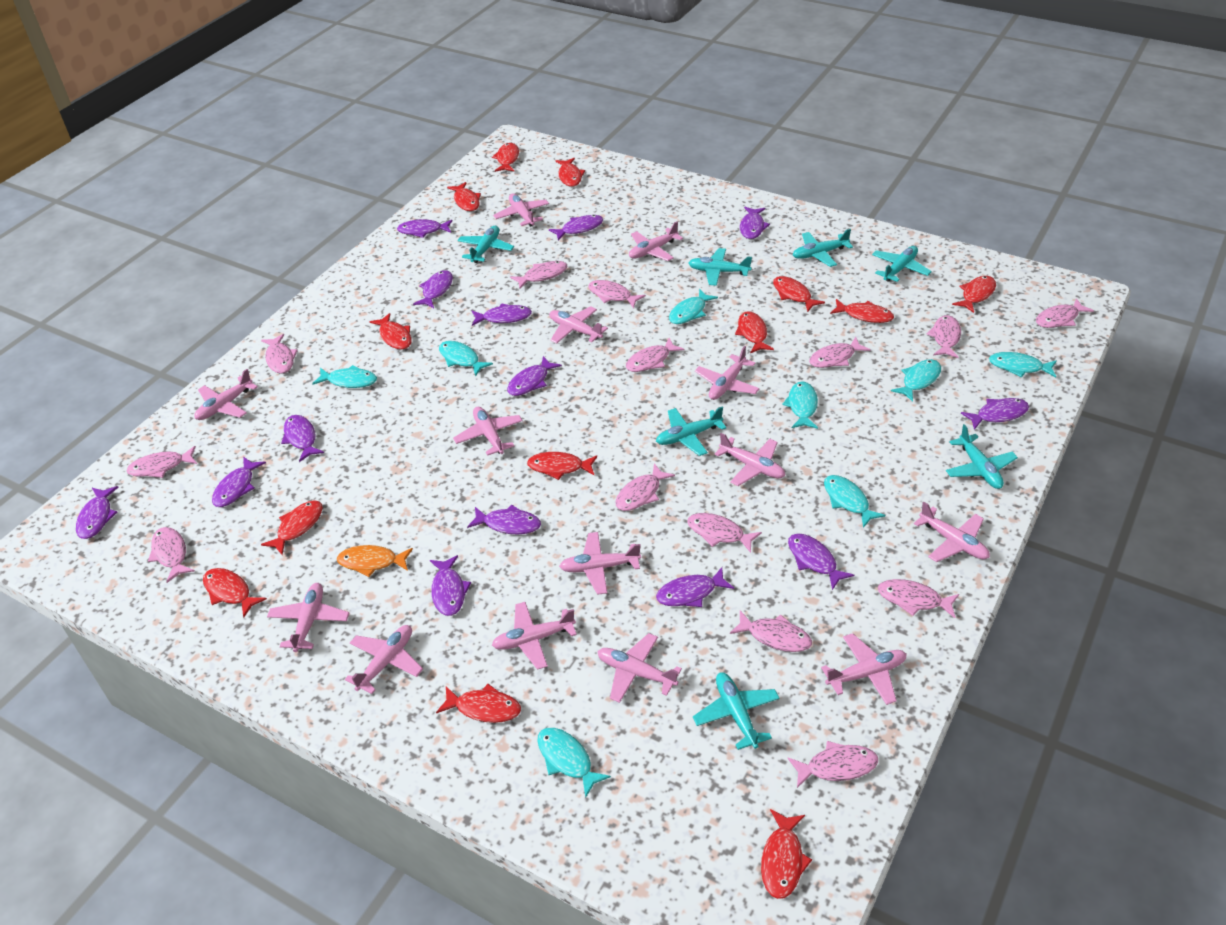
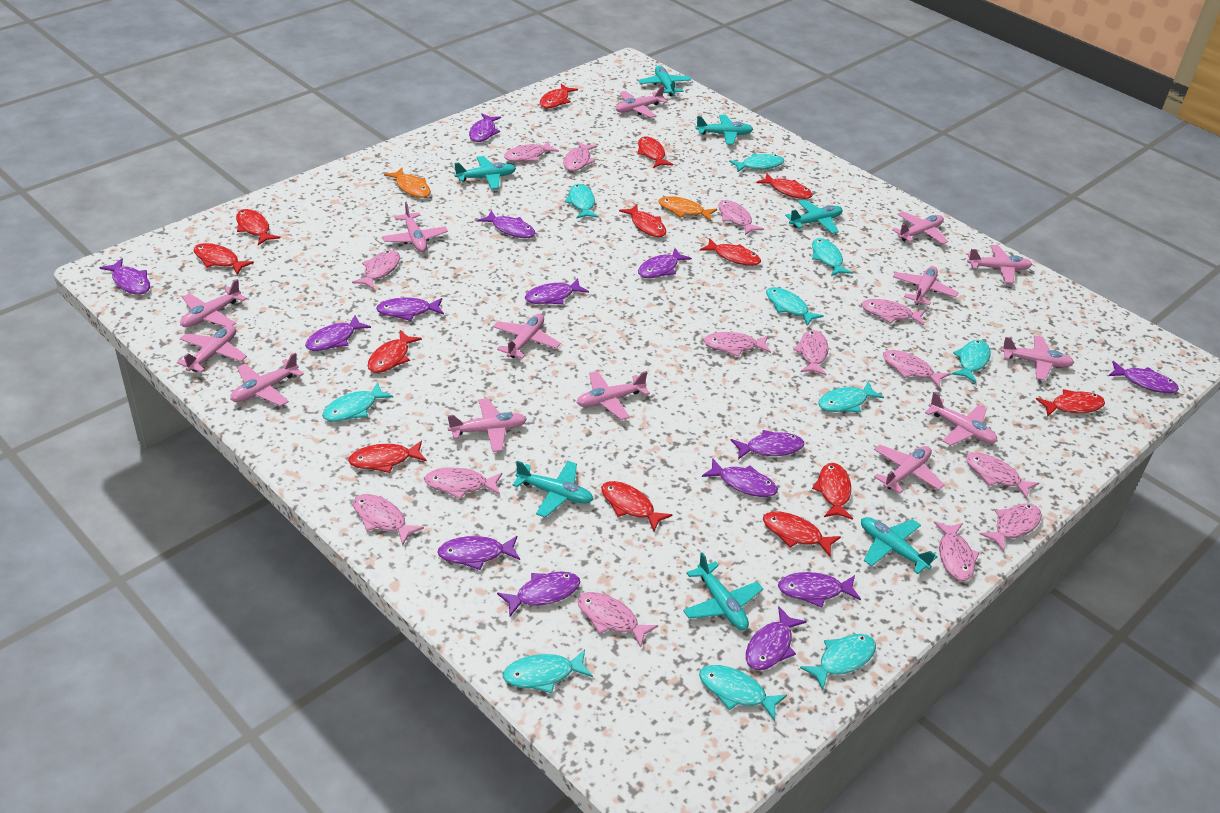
orange fish: [337,545,413,577] = 1 -> [384,168,431,198] [659,197,717,221] = 2
turquoise fish: [312,365,377,388] [439,341,493,377] [537,728,611,798] [669,289,718,324] [782,381,818,429] [824,475,885,528] [891,359,941,402] [989,352,1057,377] = 8 -> [322,382,393,422] [503,649,593,693] [565,184,599,219] [699,665,787,721] [729,154,784,173] [766,287,824,326] [800,634,876,690] [812,238,853,276] [818,381,884,412] [951,340,990,383] = 10

